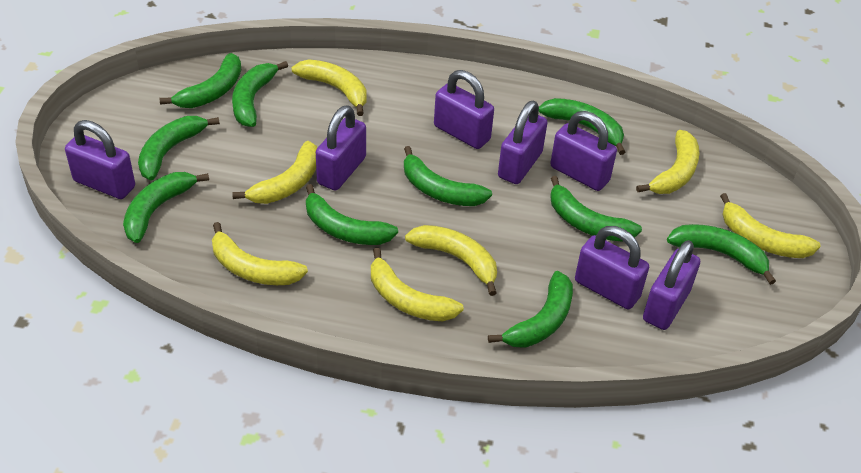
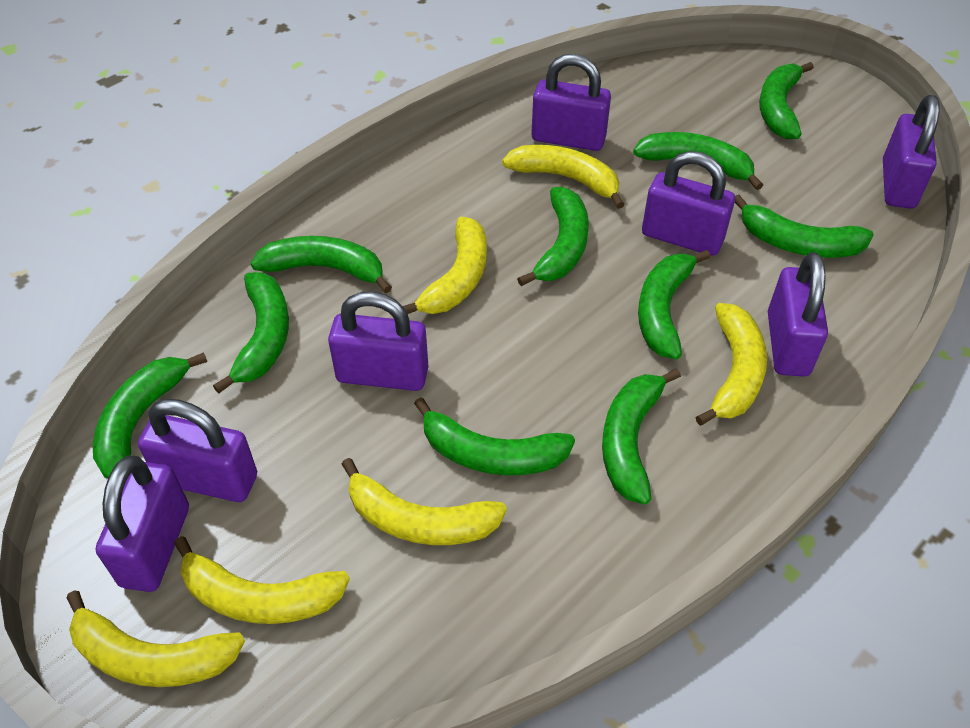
yellow banana: [212,222,308,285] [232,141,317,204] [291,59,367,116] [371,248,464,321] [405,225,497,296] [636,130,699,194] [720,193,821,258] = 7 -> [67,590,245,687] [174,536,350,624] [342,458,507,545] [403,217,487,314] [502,145,625,209] [696,303,767,426] = 6

